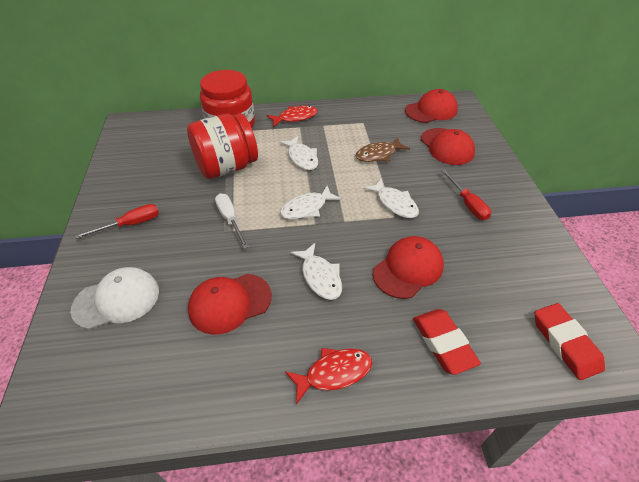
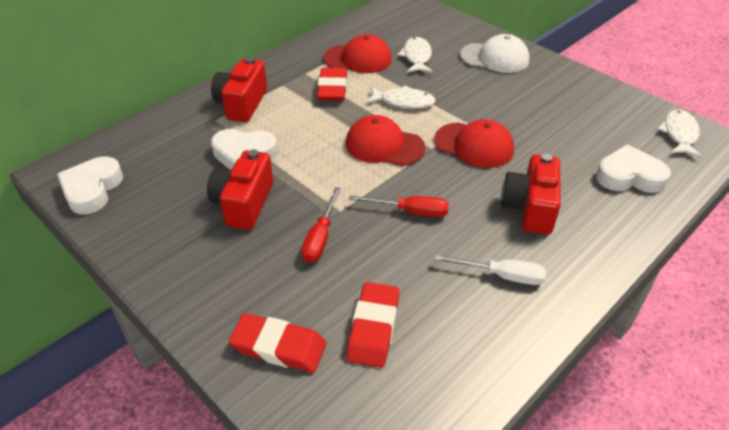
brown fish: [355,137,410,162] = 1 -> none = 0
red camera: none = 0 -> [207,149,273,230] [211,57,267,122] [501,154,560,235] = 3
red cap: [188,274,272,335] [373,236,444,299] [405,89,458,123] [421,128,475,165] = 4 -> [323,34,392,73] [346,115,425,166] [434,119,514,168] = 3
red eraser: [413,309,481,375] [535,303,605,380] = 2 -> [229,313,326,373] [317,68,347,101] [346,282,399,368] = 3
red fish: [266,105,318,127] [285,348,372,405] = 2 -> none = 0
red jar: [187,113,258,179] [200,70,255,128] = 2 -> none = 0
white fish: [279,136,318,170] [280,185,341,220] [290,243,342,300] [363,179,419,218] = 4 -> [366,86,436,109] [398,37,433,73] [658,110,703,158] = 3
white heart: none = 0 -> [57,156,123,214] [211,129,278,170] [596,145,671,193] = 3

